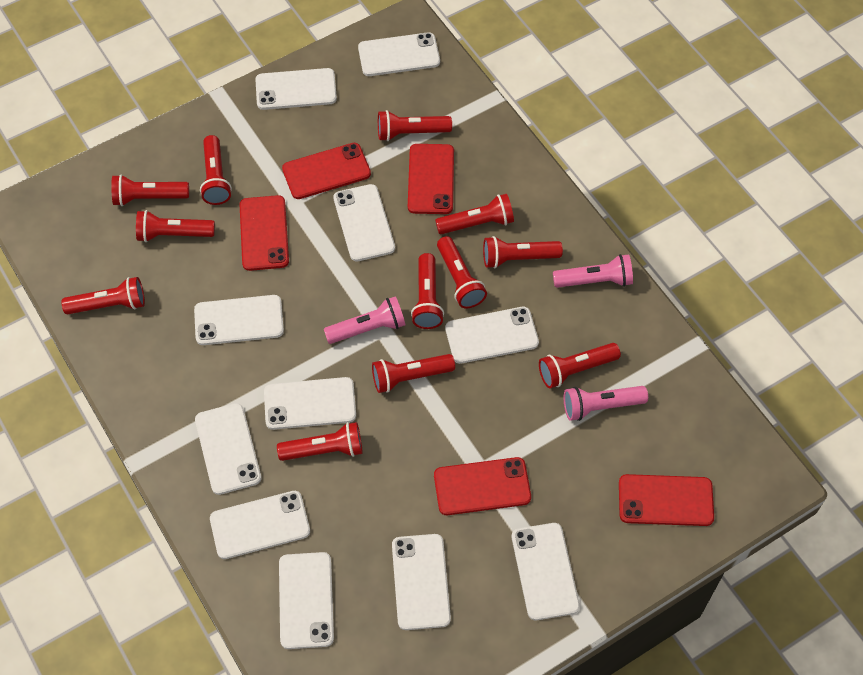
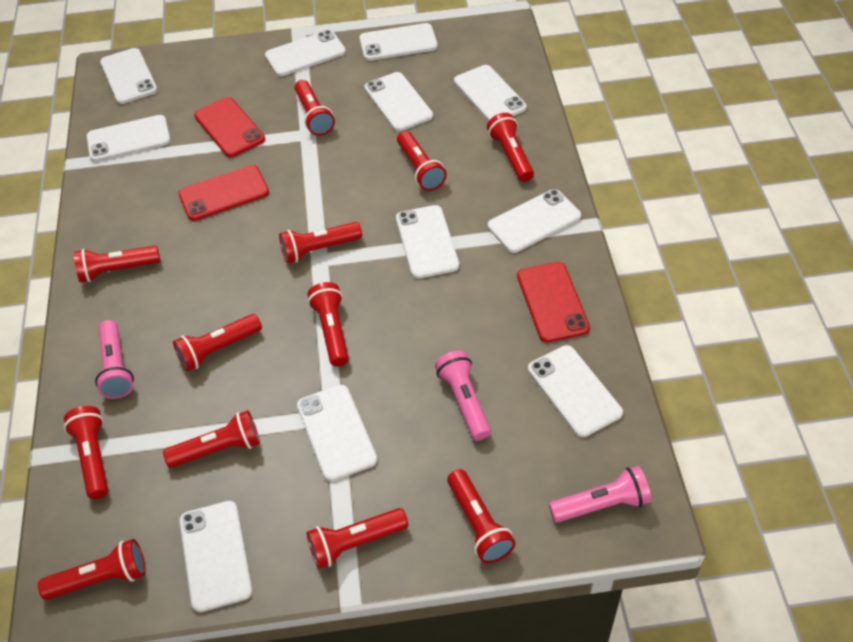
red phone: [239,195,289,271] [282,143,371,199] [408,144,454,214] [434,457,531,515] [619,474,714,526] = 5 -> [178,165,269,221] [194,97,265,157] [517,262,590,343] = 3

